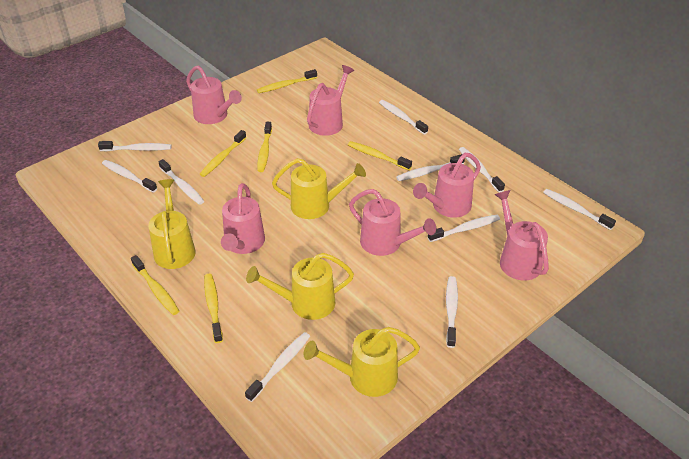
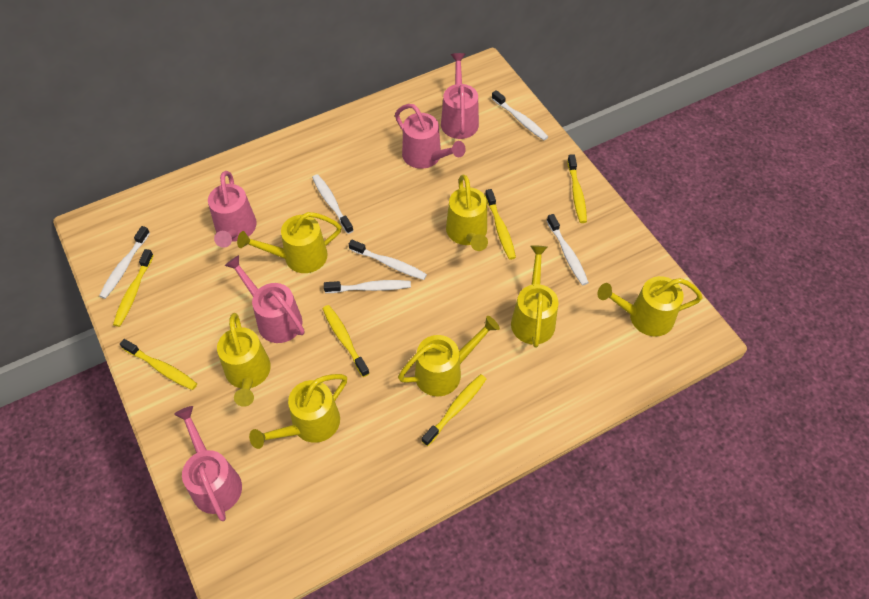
pink watering can: [186,65,242,124] [221,183,265,254] [307,65,354,136] [349,189,436,256] [413,153,481,218] [494,190,549,280] = 6 -> [174,406,242,521] [208,171,257,248] [225,255,304,343] [395,104,466,169] [441,53,479,139] = 5
white toothbrush: [98,141,171,151] [102,160,157,192] [158,159,204,205] [245,332,310,402] [379,100,428,134] [396,154,465,181] [428,215,500,242] [446,276,458,348] [459,147,505,193] [543,189,616,230] = 10 -> [99,226,150,299] [312,174,354,234] [324,280,411,293] [349,240,427,280] [492,90,548,140] [547,214,589,285] = 6
yellow watering can: [148,179,196,269] [246,253,354,320] [272,158,366,219] [304,327,420,397] = 4 -> [217,313,271,407] [237,212,341,273] [249,374,347,449] [398,316,500,396] [446,175,488,251] [511,245,559,348] [597,276,703,337] = 7

